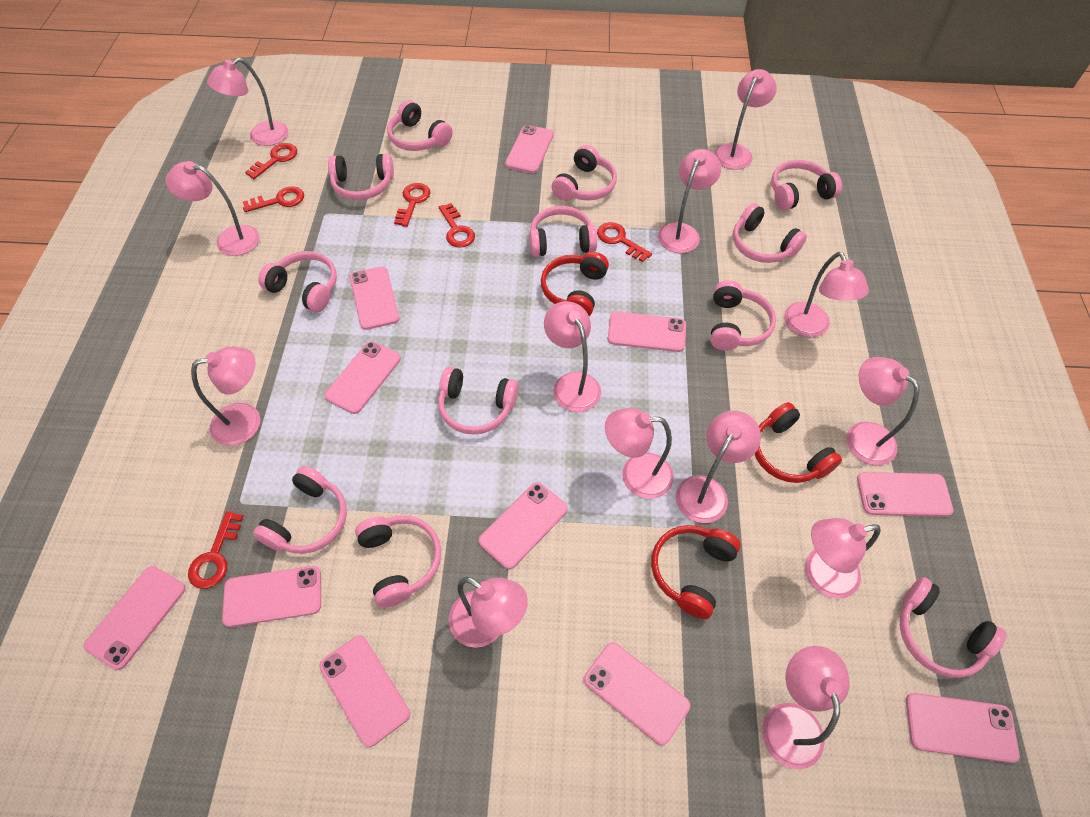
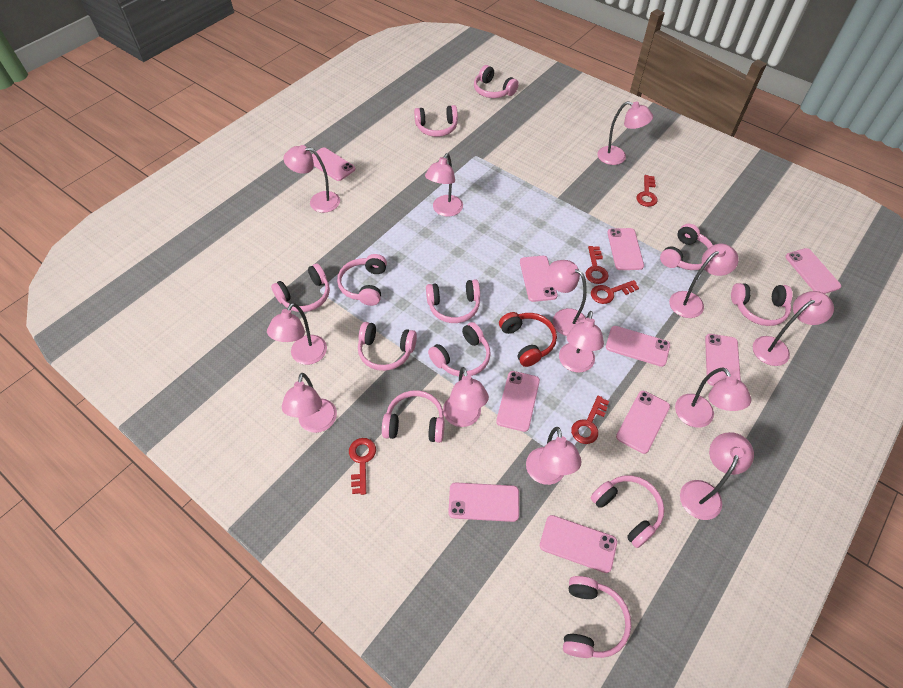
pink phone: [83,566,186,670] [222,566,321,627] [319,635,410,747] [324,341,401,414] [350,266,399,330] [479,482,568,569] [505,125,554,173] [584,642,690,745] [608,312,686,352] [857,472,953,517] [906,693,1020,763] = 11 -> [312,147,355,181] [448,483,519,522] [496,371,540,432] [520,256,558,302] [540,515,617,573] [606,326,670,367] [607,228,644,270] [616,391,670,454] [705,334,741,386] [785,248,841,294] = 10
red headphones: [541,252,609,316] [651,525,741,619] [755,402,842,483] = 3 -> [499,312,557,367] = 1
red key: [188,511,243,589] [243,186,304,212] [245,143,297,179] [394,183,430,227] [439,203,475,248] [597,222,652,262] = 6 -> [349,438,376,495] [571,395,609,444] [585,246,608,284] [591,280,639,304] [637,175,658,207] = 5

